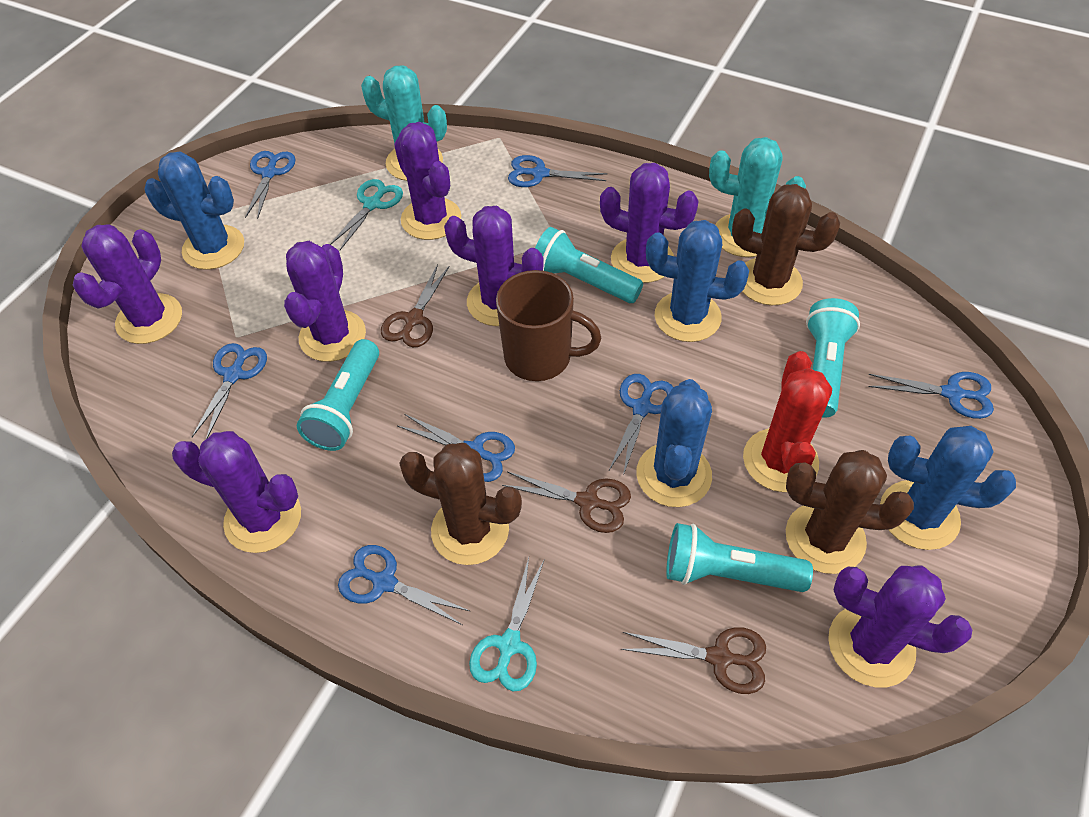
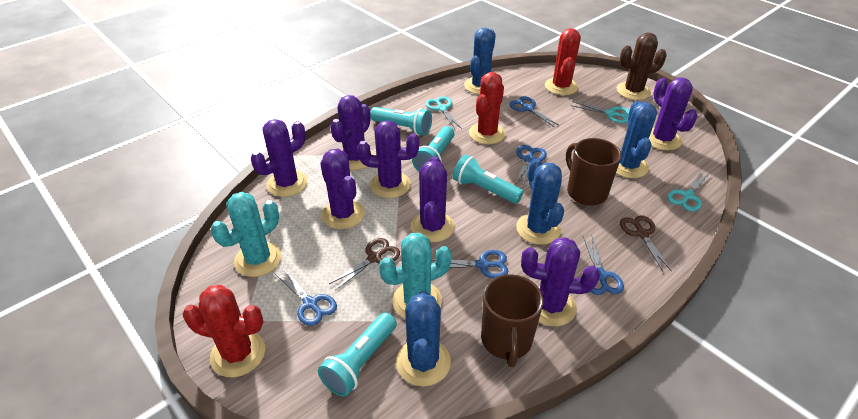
blue scissors: [192,343,267,439] [245,151,296,219] [338,545,470,625] [398,414,515,482] [508,155,607,187] [609,374,673,476] [868,372,994,419] = 7 -> [276,268,337,326] [431,250,508,279] [509,96,560,128] [515,145,547,186] [583,236,624,295] = 5
brown cactus: [399,443,522,565] [732,184,840,305] [786,450,914,574] = 3 -> [617,33,667,100] = 1
brown mug: [496,270,601,381] = 1 -> [481,274,543,367] [566,138,621,205] = 2
brown scissors: [381,264,450,347] [502,472,631,533] [621,627,766,694] = 3 -> [329,238,400,290] [620,215,672,271] = 2
red cactus: [743,351,832,492] = 1 -> [183,285,265,377] [469,72,506,144] [545,28,581,95] = 3
turquoise scissors: [330,179,403,250] [469,558,545,691] = 2 -> [426,97,462,129] [570,101,630,123] [667,172,710,211] = 3

